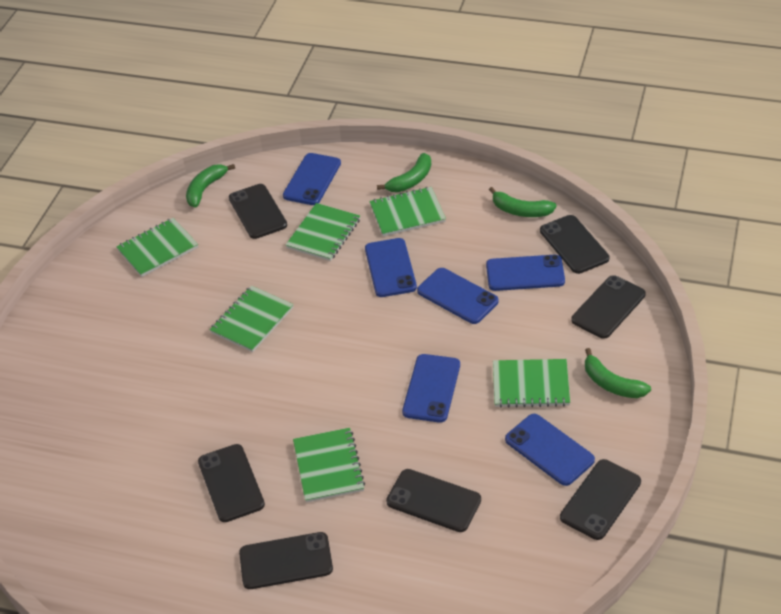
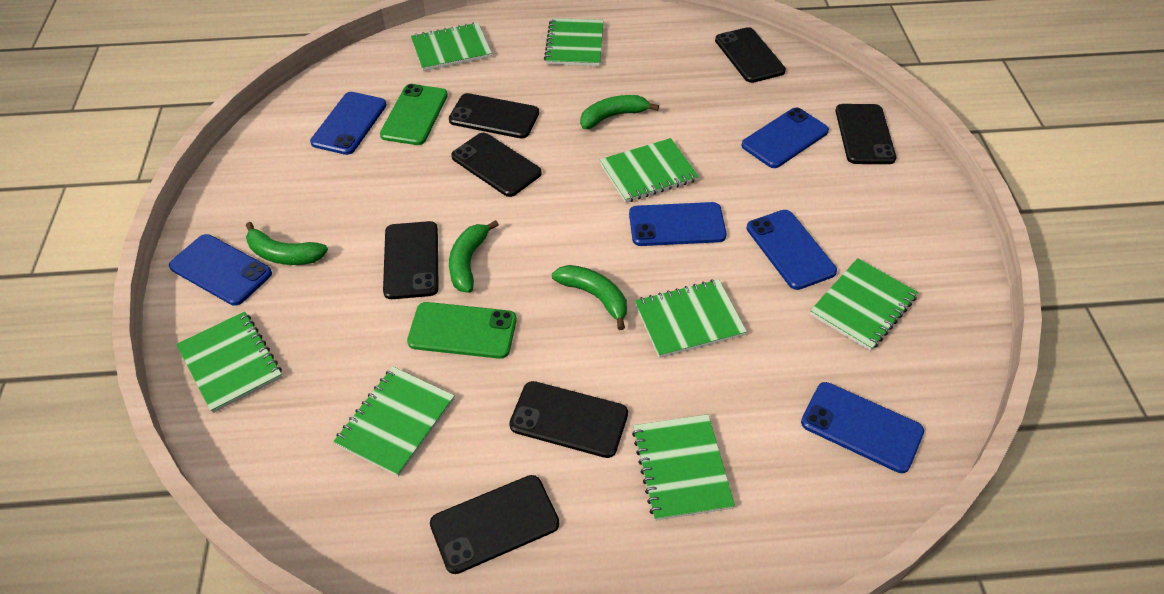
green notebook: [116,218,198,277] [209,286,294,352] [286,203,360,261] [293,428,365,503] [369,187,446,236] [493,359,570,408] = 6 -> [176,311,282,413] [333,367,455,477] [411,22,492,71] [544,18,604,66] [600,138,699,203] [632,414,735,521] [635,279,747,358] [810,258,918,351] = 8
green phone: none = 0 -> [380,84,448,145] [407,302,517,359] = 2

